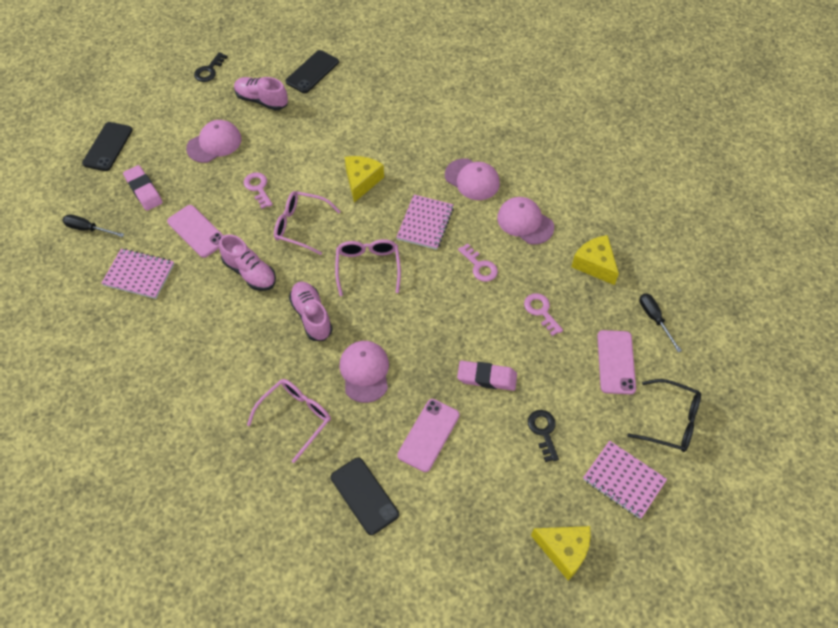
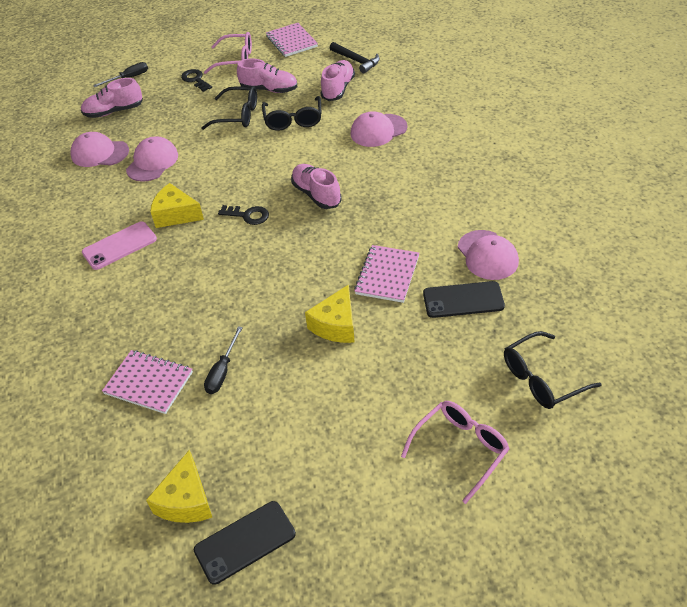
black glasses: [627,379,701,452] = 1 -> [201,86,257,130] [262,96,322,131] [504,331,602,409] = 3
black hammer: none = 0 -> [330,42,380,74] = 1
black phone: [82,122,132,171] [286,50,339,93] [331,458,399,535] = 3 -> [194,501,296,585] [423,281,505,318] = 2
pink eraser: [123,165,163,211] [457,361,517,391] = 2 -> none = 0
pink glasses: [247,379,331,463] [274,191,341,255] [335,239,401,296] = 3 -> [204,32,252,74] [401,401,510,504] = 2
pink key: [244,172,273,209] [458,243,498,282] [524,293,563,336] = 3 -> none = 0
pink phone: [167,205,224,258] [397,399,460,472] [597,330,636,395] = 3 -> [82,221,157,270] = 1
pink shoe: [219,234,276,291] [234,77,288,111] [289,282,333,341] = 3 -> [81,78,143,118] [237,59,297,93] [291,164,342,209] [320,60,355,101] = 4

